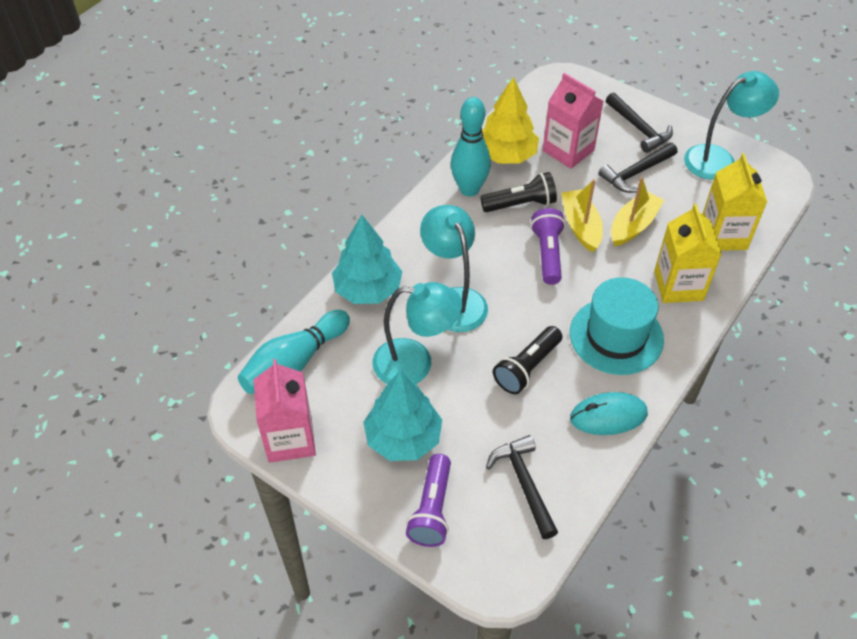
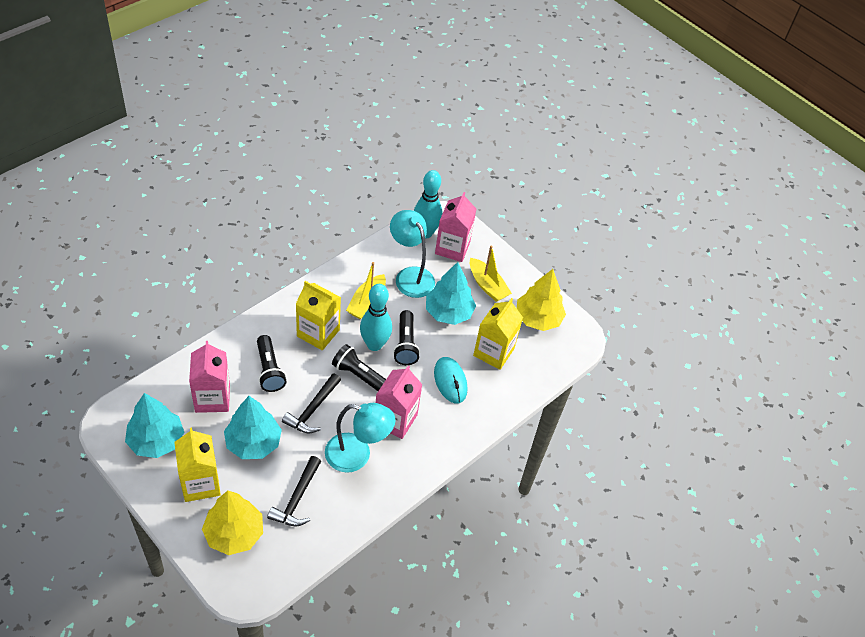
black flashlight: [480,172,557,212] [493,326,563,394] = 2 -> [257,335,287,392] [332,344,386,391] [393,310,420,365] = 3
black hammer: [486,435,558,539] [598,143,677,193] [606,93,673,153] = 3 -> [267,456,321,526] [282,373,341,433] = 2
pink carton: [254,359,316,463] [543,73,603,169] = 2 -> [189,341,230,413] [376,366,423,439] [435,192,476,262] = 3
purple flashlight: [406,454,451,547] [530,208,565,285] = 2 -> none = 0
turquoise hat: [570,277,664,375] = 1 -> none = 0
turquoise lamp: [373,282,462,384] [420,205,488,332] [684,71,779,180] = 3 -> [325,403,395,473] [390,210,435,298] = 2
turquoise tree: [332,215,402,304] [363,370,442,461] = 2 -> [125,393,184,458] [224,396,282,459] [426,262,476,325] = 3
yellow carton: [654,204,722,303] [702,153,767,251] = 2 -> [174,427,221,502] [296,281,341,350] [473,298,523,370] = 3
yellow tree: [482,77,539,163] = 1 -> [202,491,263,555] [517,269,566,331] = 2

